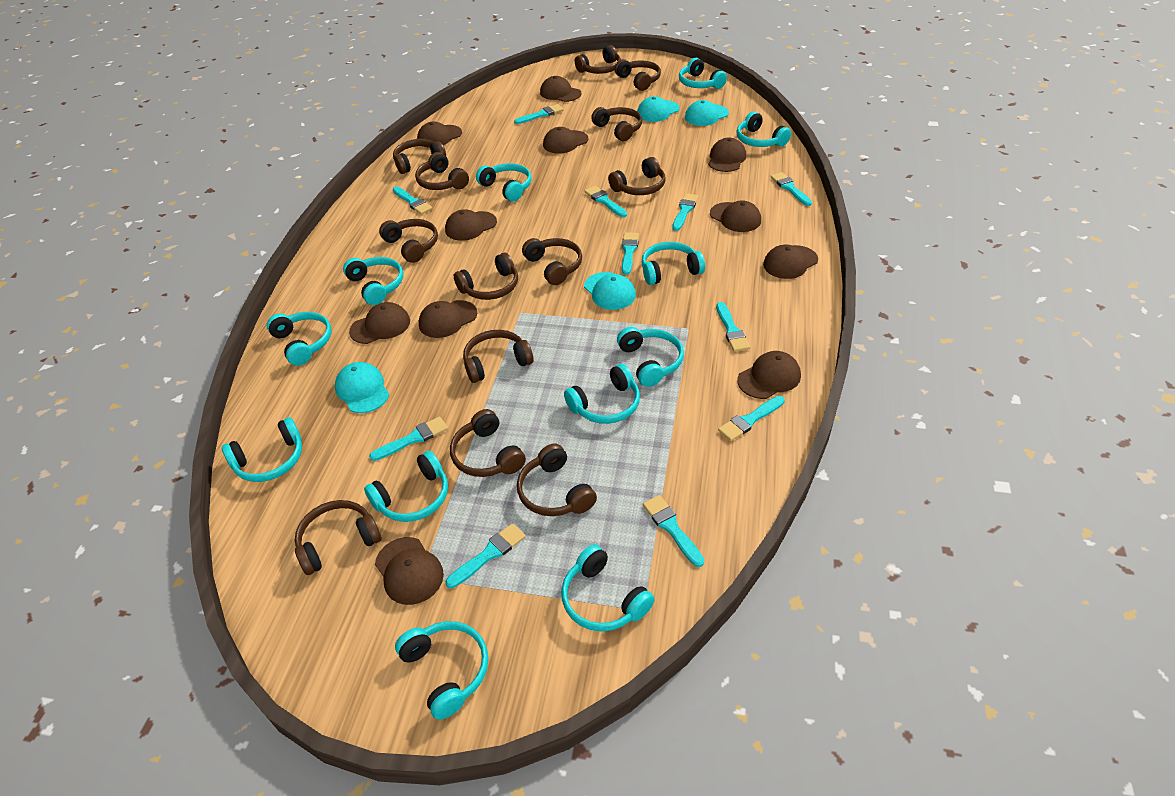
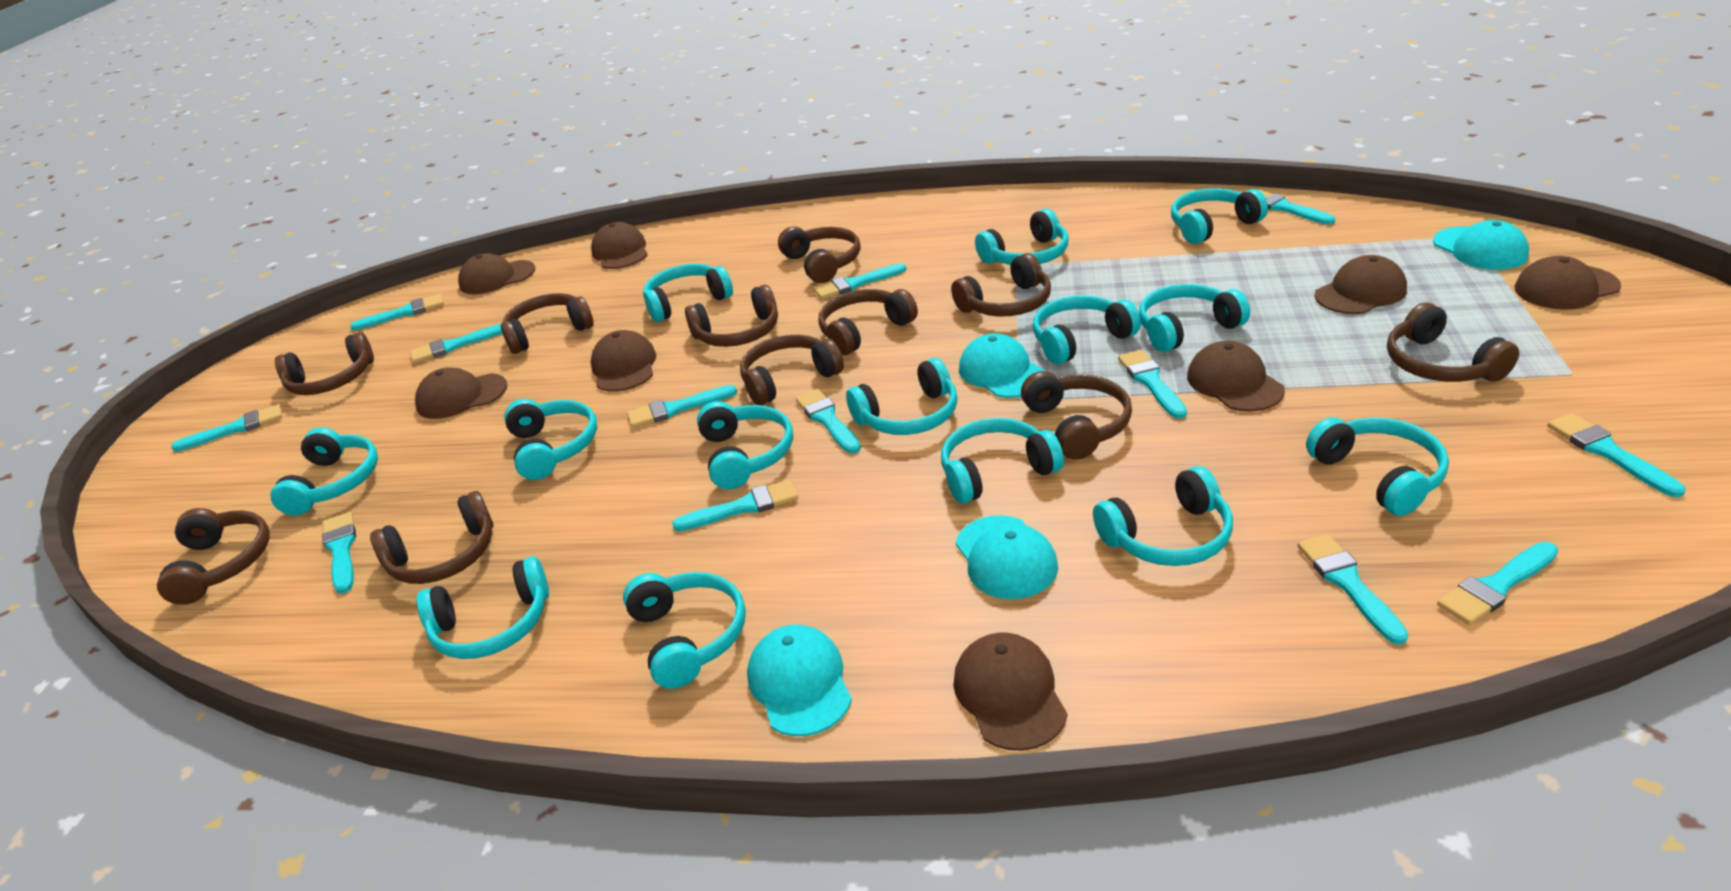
brown cap: [349,302,410,344] [375,537,444,605] [417,121,462,148] [419,300,477,338] [445,209,497,241] [540,76,581,102] [543,127,589,154] [708,137,746,172] [710,200,761,232] [737,351,801,399] [763,245,818,279] = 11 -> [415,367,507,419] [458,253,535,294] [591,222,648,269] [591,330,656,392] [953,633,1067,751] [1187,341,1285,412] [1314,255,1407,314] [1515,256,1621,310] = 8
brown headphones: [295,500,382,575] [379,219,438,263] [393,139,446,174] [415,152,469,190] [450,409,526,477] [454,253,518,300] [463,330,533,383] [517,443,597,516] [522,238,582,285] [575,45,621,74] [591,107,642,141] [608,157,665,195] [615,59,661,91] = 13 -> [157,508,270,605] [275,332,374,395] [370,491,493,584] [501,293,594,354] [685,284,778,347] [740,335,844,406] [778,226,860,283] [819,289,918,355] [951,253,1051,317] [1021,371,1132,460] [1387,302,1519,382] = 11
turquoise brush: [369,417,448,461] [393,187,433,214] [445,523,526,588] [514,104,564,124] [585,186,627,217] [622,232,639,275] [643,495,704,567] [672,193,699,231] [716,302,750,352] [718,396,785,441] [770,172,812,206] = 11 -> [171,404,282,452] [322,512,356,594] [350,294,444,330] [410,324,502,363] [627,385,737,428] [672,479,798,531] [795,389,861,453] [813,263,906,299] [1118,350,1187,419] [1259,190,1335,225] [1297,534,1408,645] [1437,542,1558,625] [1547,413,1685,498] = 13
turquoise headphones: [222,417,302,482] [267,312,331,366] [343,257,403,305] [364,451,448,522] [395,621,488,720] [476,163,532,202] [561,544,655,631] [564,364,640,424] [617,327,684,387] [641,242,705,285] [679,58,727,89] [736,112,791,147] = 12 -> [270,427,378,515] [417,556,549,659] [504,399,597,480] [623,572,746,689] [643,264,733,322] [697,401,793,490] [846,358,957,435] [941,418,1064,504] [975,209,1068,265] [1033,295,1141,364] [1093,466,1233,566] [1139,284,1250,352] [1171,188,1268,244] [1306,417,1449,516] = 14

